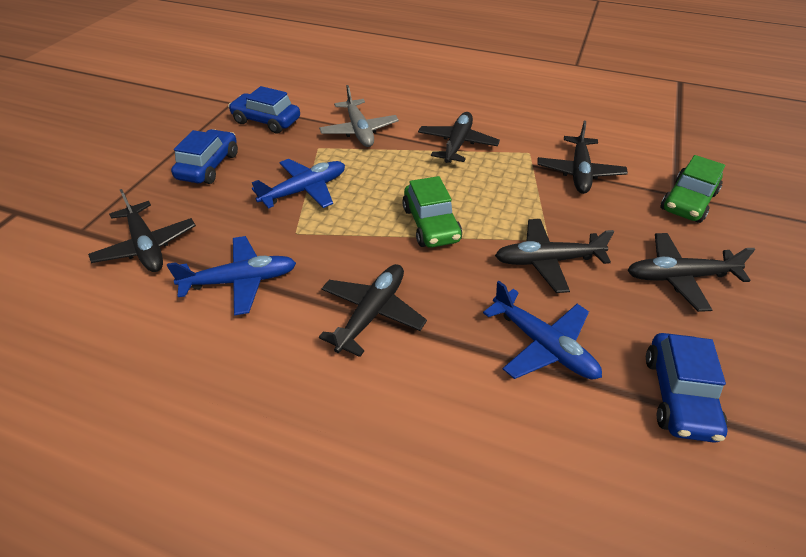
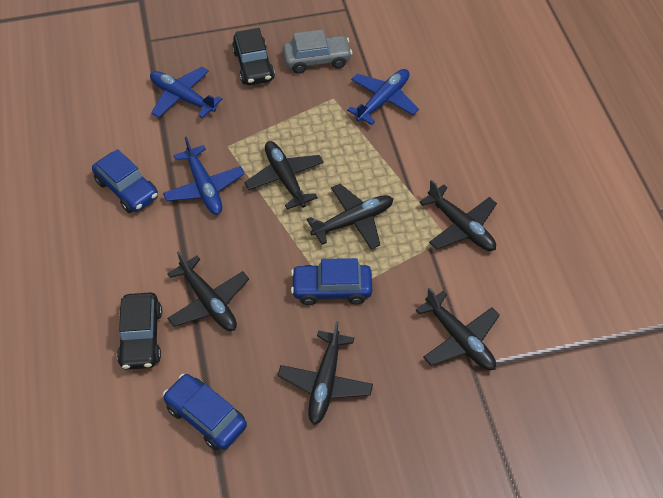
black car: none = 0 -> [117,292,162,370] [232,28,275,85] = 2
green car: [402,176,462,248] [660,155,725,223] = 2 -> none = 0
grey car: none = 0 -> [283,30,352,74] = 1
grey plane: [319,85,399,147] = 1 -> none = 0

